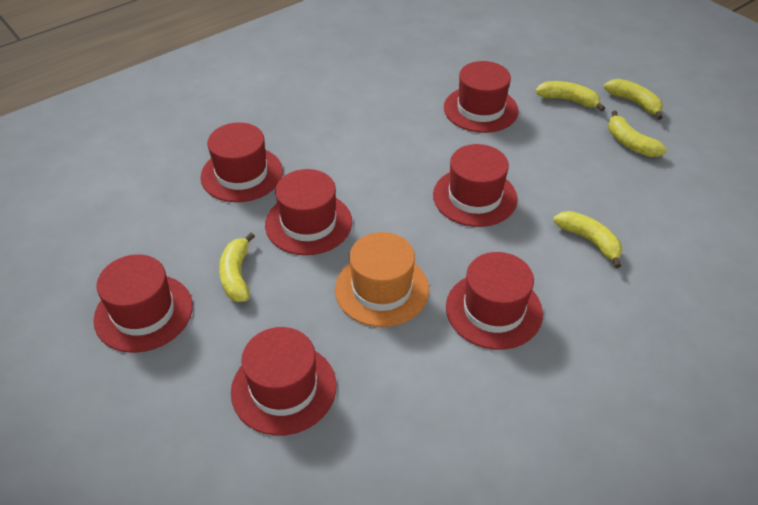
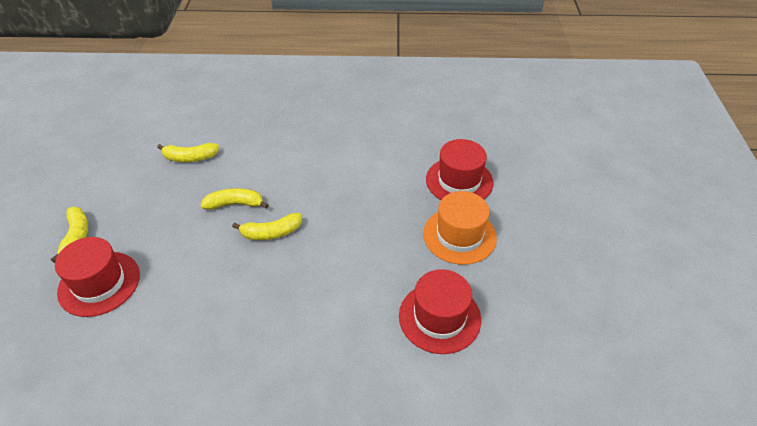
red hat: [93,254,193,353] [200,122,283,202] [231,327,336,436] [265,169,352,255] [433,144,518,227] [444,61,519,133] [446,252,543,350] = 7 -> [55,237,140,317] [399,269,481,354] [426,139,493,200] = 3
yellow banana: [219,233,255,302] [535,81,605,112] [553,211,622,268] [604,79,663,120] [608,110,667,157] = 5 -> [51,207,88,263] [157,143,219,162] [200,188,269,210] [232,213,302,240] = 4

